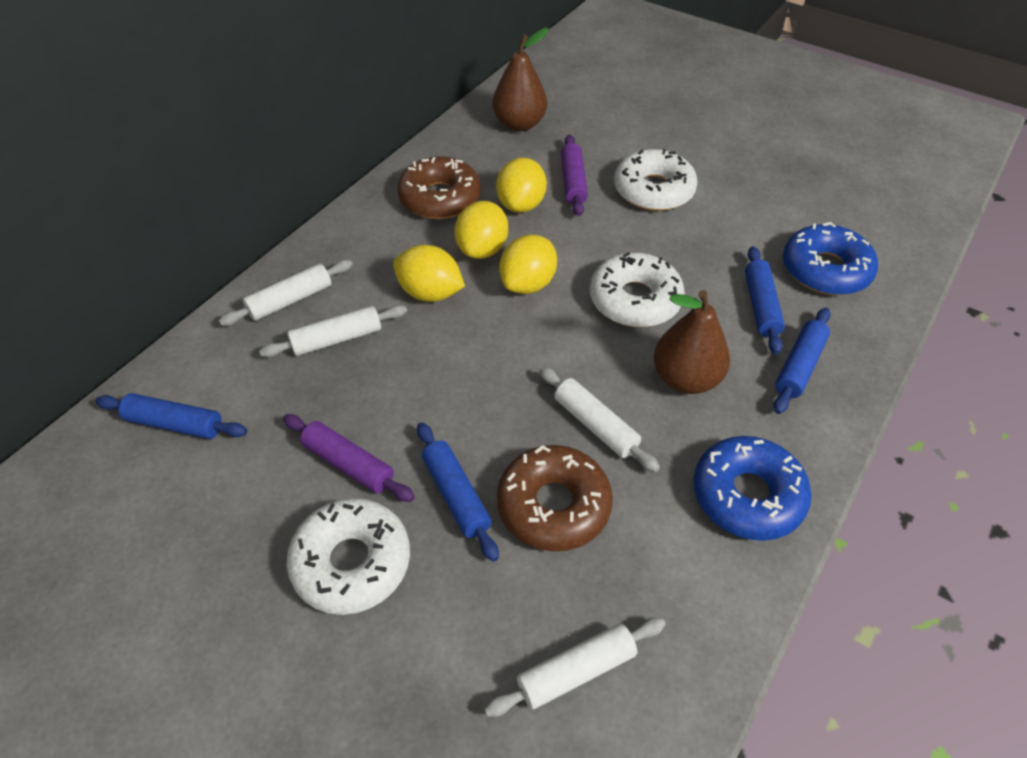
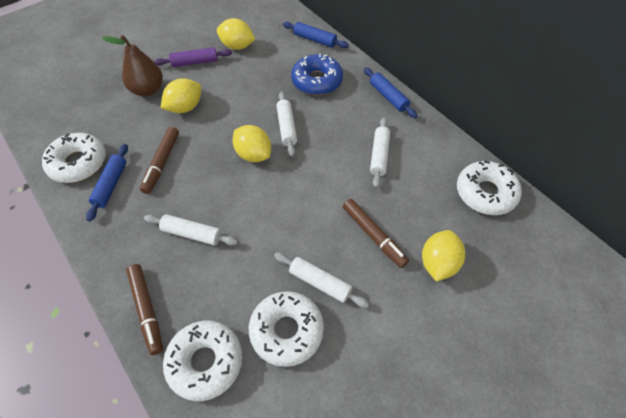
blue donut: [693,436,812,541] [783,222,878,295] = 2 -> [291,54,343,95] = 1
blue rolling pin: [95,393,247,439] [417,422,499,562] [745,246,785,355] [773,308,831,414] = 4 -> [86,144,128,221] [283,22,349,48] [364,67,417,118] = 3
brown donut: [397,156,481,219] [497,445,613,551] = 2 -> none = 0
brown marker: none = 0 -> [126,264,163,355] [140,127,179,194] [343,199,409,268] = 3
brown pear: [492,28,549,131] [654,290,730,394] = 2 -> [102,35,163,97] = 1
purple rolling pin: [283,414,415,502] [561,135,588,216] = 2 -> [154,47,232,67] = 1
white donut: [287,498,410,615] [590,252,685,327] [614,149,698,211] = 3 -> [42,133,106,183] [163,321,243,401] [249,291,324,367] [457,161,522,215] = 4

